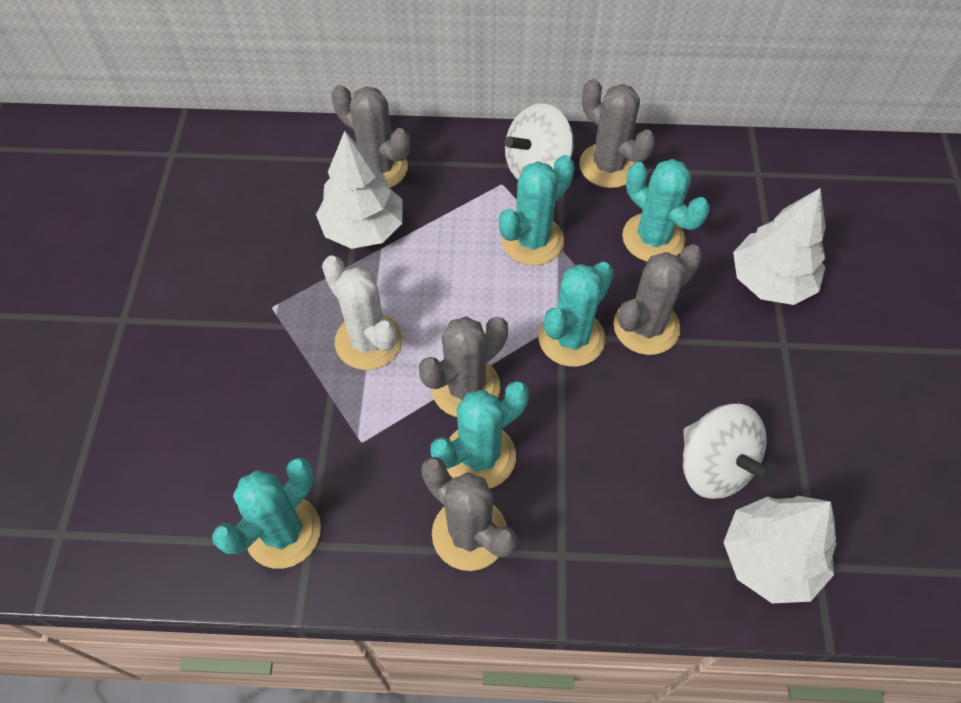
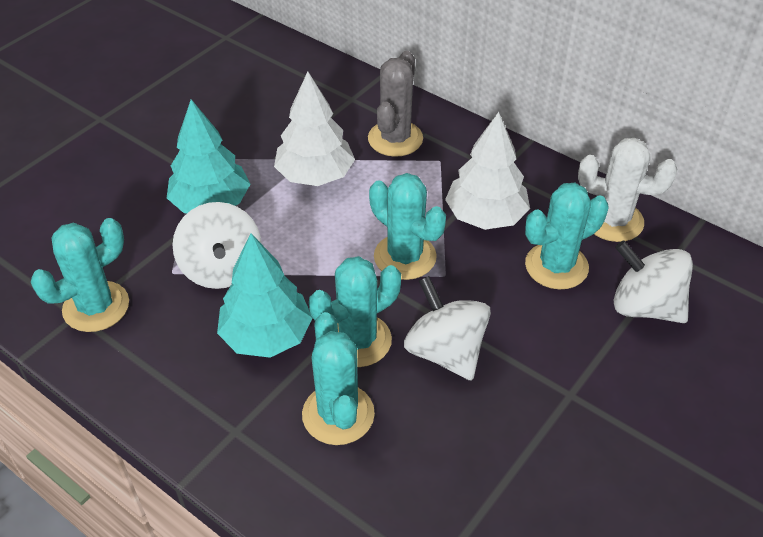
grey cactus: [331,85,410,188] [419,316,508,417] [421,457,517,571] [579,79,655,188] [613,244,703,355] = 5 -> [368,51,423,157] = 1
turquoise tree: none = 0 -> [167,99,250,213] [217,233,312,358] = 2
white spinning top: [505,103,574,180] [683,404,773,499] = 2 -> [172,202,261,289] [404,276,491,381] [614,240,693,323] = 3
white tree: [316,131,403,249] [723,496,837,603] [733,188,826,305] = 3 -> [274,72,355,186] [445,112,530,230] = 2

